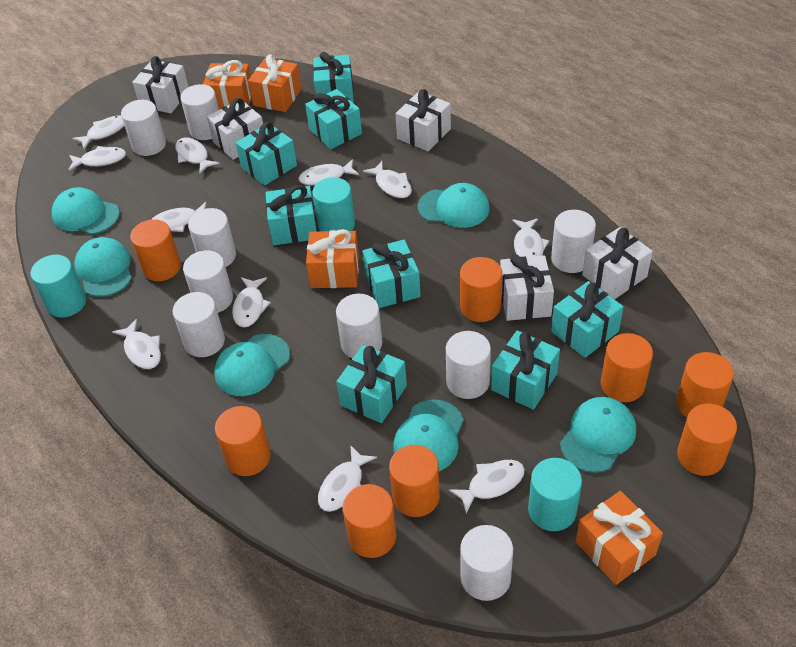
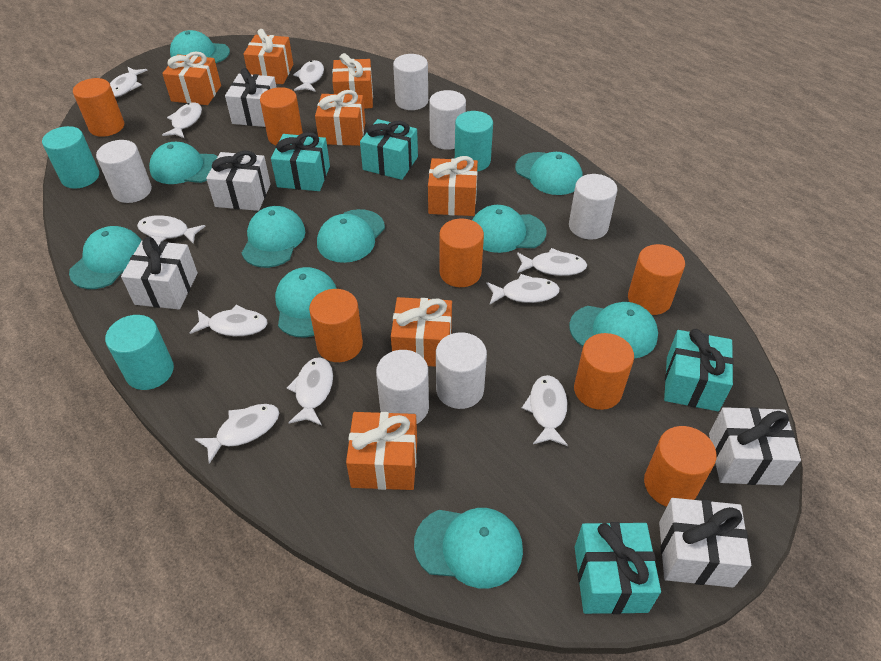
orange cylinder: [130,219,181,281] [215,406,271,476] [343,484,396,558] [389,445,440,517] [460,257,502,322] [601,333,653,402] [676,352,734,417] [677,404,737,476] = 8 -> [73,78,124,137] [260,87,303,145] [309,289,363,362] [440,219,484,287] [574,333,634,410] [628,244,685,315] [644,426,717,507] = 7
orange gift: [203,60,251,110] [248,55,301,112] [306,229,359,288] [576,491,663,585] = 4 -> [162,52,221,105] [243,29,293,84] [315,90,365,146] [332,53,373,109] [346,412,417,490] [391,297,452,367] [428,156,478,216] = 7
turquoise cap: [52,187,120,235] [75,237,132,297] [214,334,290,396] [393,400,464,471] [418,183,490,228] [560,397,636,473] = 6 -> [69,226,142,289] [149,142,218,184] [170,30,230,63] [242,206,305,268] [275,267,337,337] [317,209,385,263] [414,508,523,588] [472,205,546,253] [515,152,583,195] [569,302,658,358] = 10
turquoise gift: [236,122,297,186] [266,185,317,245] [305,89,362,149] [313,52,354,103] [336,345,407,423] [363,240,421,308] [491,330,560,410] [551,281,624,358] = 8 -> [271,132,330,191] [360,119,418,180] [575,522,661,614] [664,329,734,411] = 4
white cylinder: [121,100,166,156] [173,292,225,357] [180,84,219,140] [183,250,233,313] [188,208,236,267] [336,294,382,358] [446,331,491,399] [460,525,513,601] [551,210,596,273] = 9 -> [96,140,152,203] [376,350,429,424] [393,54,428,110] [429,90,466,150] [436,332,487,409] [569,174,618,240] = 6
white fish: [68,146,126,171] [72,115,124,149] [112,319,161,369] [151,202,206,232] [175,138,220,174] [232,277,271,328] [298,159,359,186] [318,445,377,512] [363,161,412,198] [449,460,525,514] [512,218,549,257] = 11 -> [110,67,148,97] [137,215,206,244] [162,102,202,138] [190,305,268,336] [195,404,279,464] [287,357,333,426] [293,60,324,92] [486,274,560,304] [517,248,587,276] [522,375,568,446] = 10

